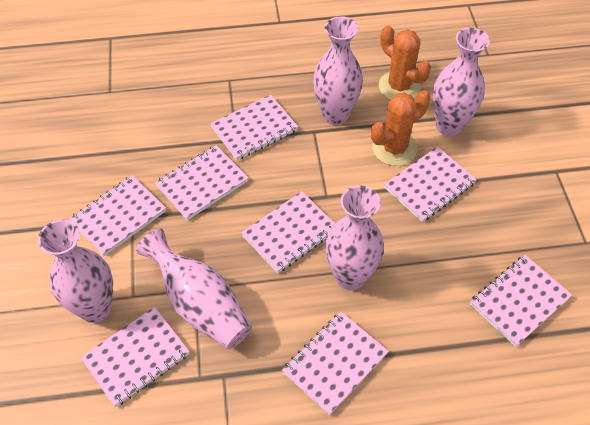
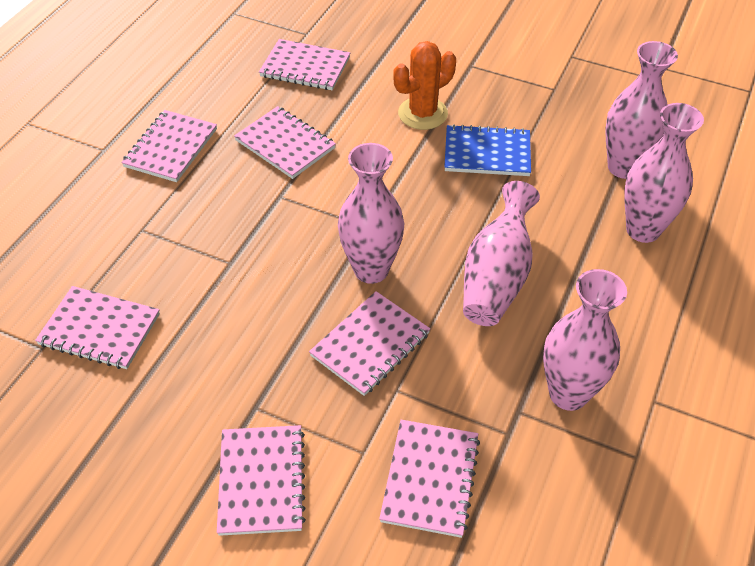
blue notebook: none = 0 -> [444,124,531,176] = 1
orange cactus: [371,91,430,166] [379,25,431,100] = 2 -> [393,41,456,130] = 1
pink notebook: [69,175,166,256] [80,307,190,407] [155,145,249,220] [210,95,298,160] [241,191,335,273] [282,312,389,415] [384,147,477,222] [470,255,572,347] = 8 -> [35,286,160,369] [121,110,217,182] [217,425,306,536] [234,106,336,179] [259,39,350,90] [309,291,430,396] [379,420,480,538] = 7

